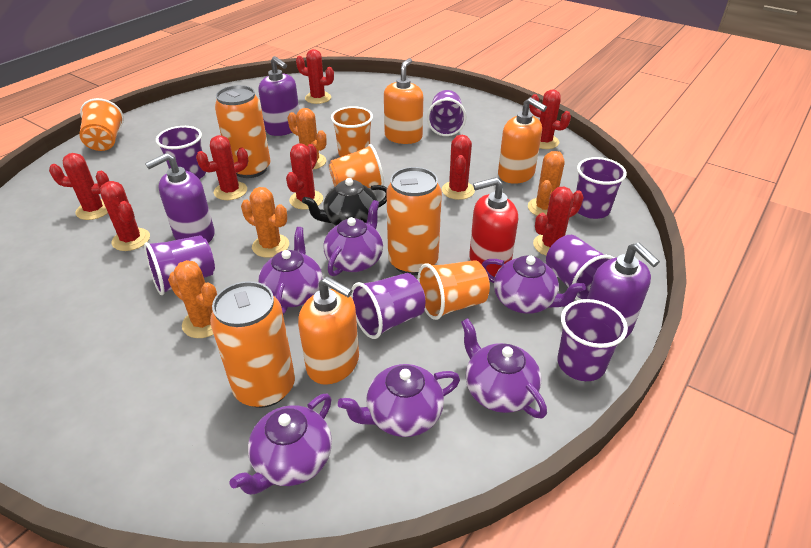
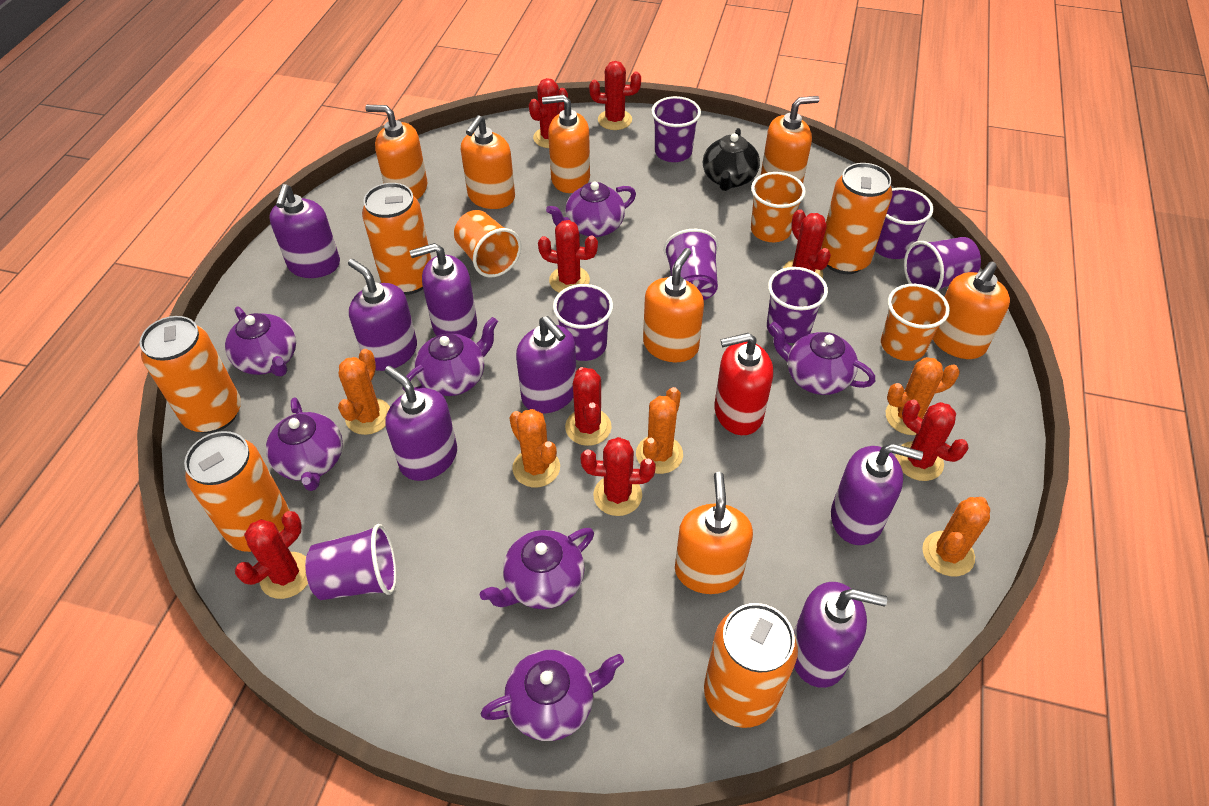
orange cactus: [168,260,217,338] [241,187,289,258] [288,108,327,170] [528,151,565,216] = 4 -> [338,349,390,435] [509,409,560,487] [636,387,683,474] [886,357,960,435] [922,497,990,577] = 5
orange can: [210,281,295,408] [215,85,270,178] [386,167,442,275] = 3 -> [140,316,241,433] [184,431,290,552] [362,183,431,295] [704,603,798,728] [821,163,893,274] = 5
orange cup: [79,98,124,151] [329,144,384,188] [331,106,373,157] [417,260,490,320] = 4 -> [454,210,521,277] [751,172,806,242] [881,284,950,361] = 3
orange soap dispenser: [298,276,359,385] [384,58,423,144] [498,97,547,184] = 3 -> [365,105,427,199] [461,115,515,209] [542,95,590,193] [643,248,704,362] [675,472,753,594] [761,96,820,183] [933,261,1010,359] = 7
purple soap dispenser: [145,153,215,243] [259,56,299,136] [587,243,660,338] = 3 -> [269,184,340,278] [348,259,417,371] [385,366,457,481] [409,243,477,338] [516,316,576,413] [794,582,888,688] [831,443,923,545] = 7
purple teapot: [230,394,332,495] [258,227,323,315] [324,200,383,276] [338,364,460,437] [461,318,547,419] [482,256,586,314] = 6 -> [225,307,296,376] [266,398,343,491] [402,317,498,396] [480,528,594,609] [481,650,624,741] [546,182,636,237] [769,321,875,395] = 7

